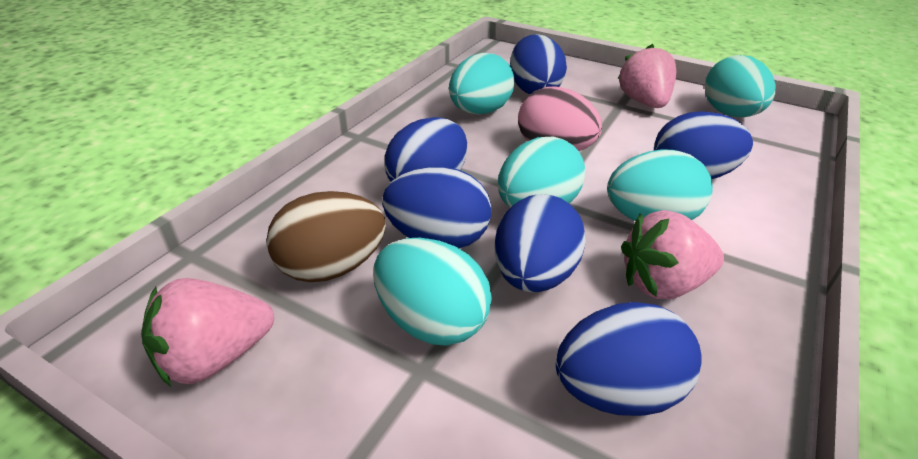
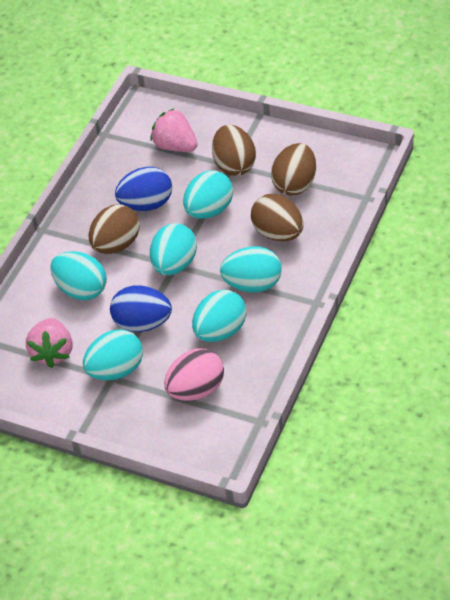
blue egg: [382,167,491,248] [384,117,467,182] [494,194,586,293] [510,34,567,94] [556,302,702,416] [654,111,753,179] = 6 -> [110,285,172,332] [115,167,172,211] = 2
brown egg: [266,191,386,282] = 1 -> [88,204,140,254] [212,125,256,176] [251,194,303,241] [271,143,316,196] = 4
pink strawberry: [141,278,274,387] [618,44,676,108] [621,210,724,299] = 3 -> [26,318,73,368] [150,109,198,152] = 2
turquoise egg: [373,238,492,346] [449,53,515,115] [498,137,585,208] [607,149,713,221] [705,55,775,117] = 5 -> [50,251,107,300] [83,329,143,380] [150,223,197,275] [183,170,233,219] [192,290,246,342] [220,246,282,293] = 6

